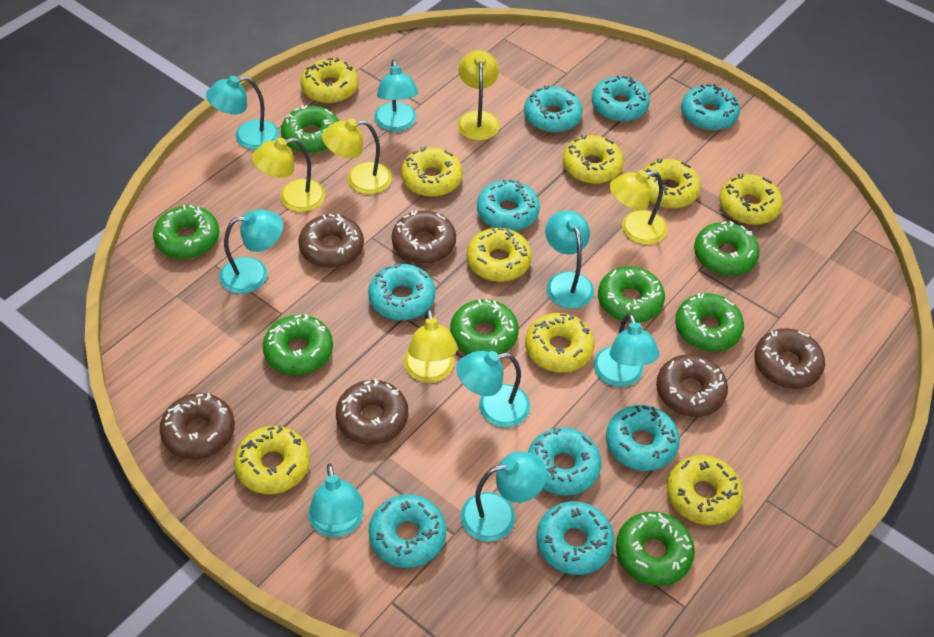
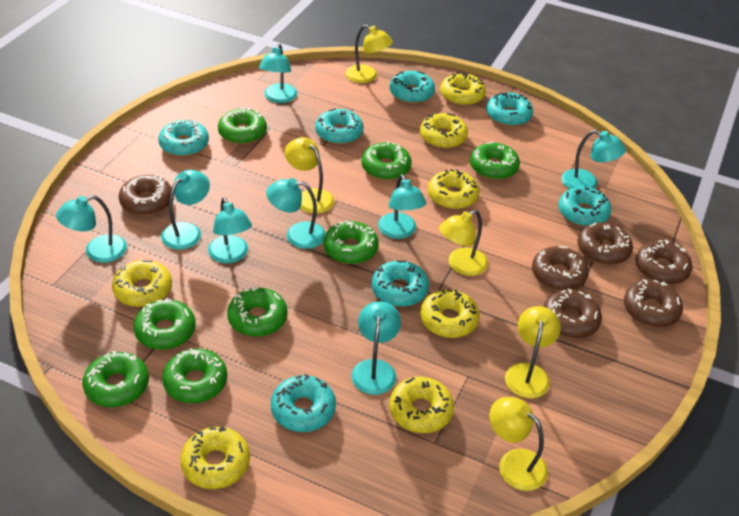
turquoise donut: [368,263,435,320] [368,494,447,568] [477,179,540,231] [524,85,583,132] [528,427,601,496] [536,501,615,575] [592,75,650,122] [606,405,680,471] [681,84,740,130] = 9 -> [158,119,209,156] [271,374,336,432] [315,108,363,144] [372,260,429,307] [389,71,435,103] [486,92,533,126] [559,187,612,227] = 7
yellow donut: [234,426,310,494] [300,57,358,104] [401,147,463,197] [466,227,532,282] [525,313,594,373] [563,135,624,184] [643,158,701,209] [667,455,743,525] [719,174,783,225] = 9 -> [112,260,172,307] [180,426,250,489] [389,377,454,433] [420,113,468,149] [420,289,480,338] [428,169,480,209] [440,72,486,106] = 7

